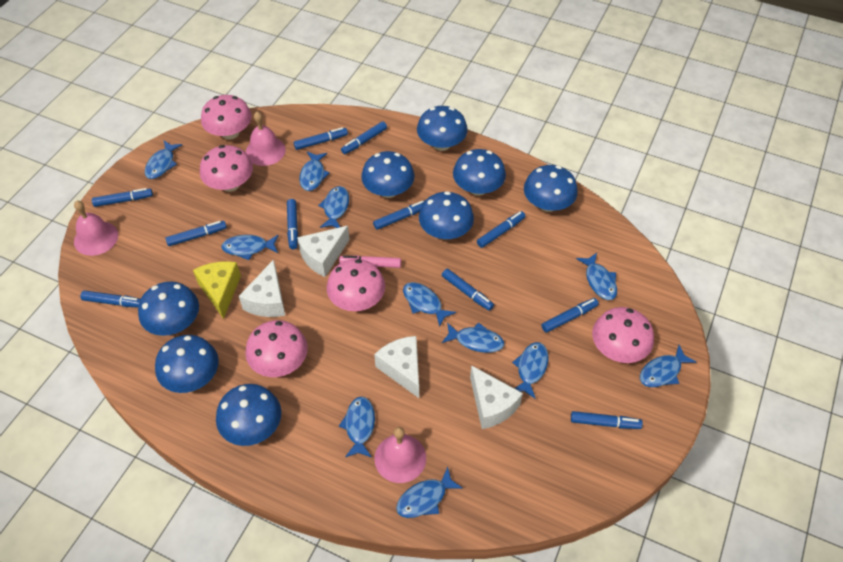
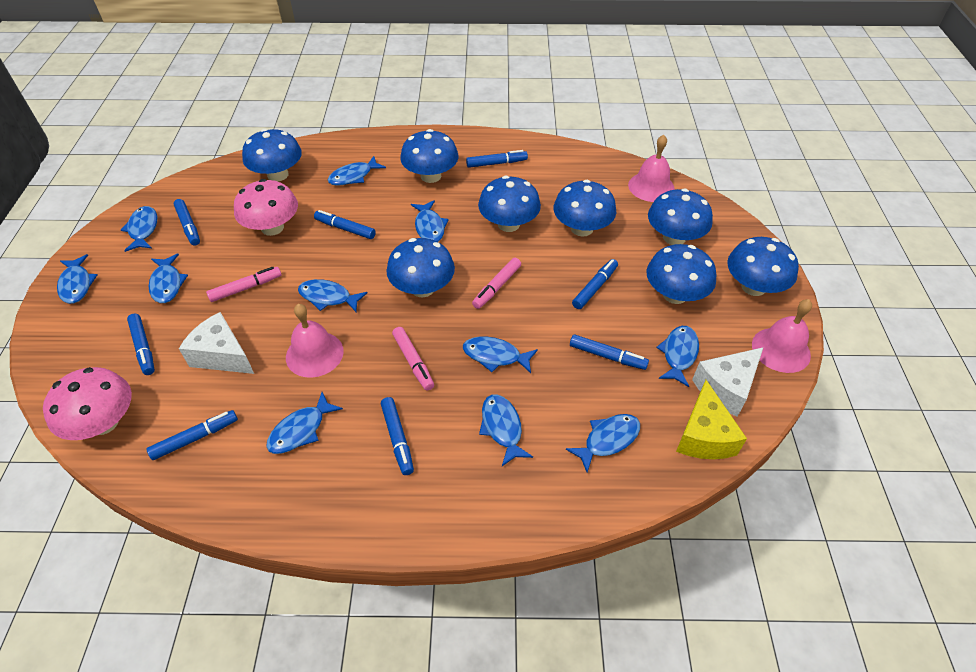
blue marker: [80,290,140,308] [92,188,153,207] [166,221,227,246] [287,199,298,249] [294,127,348,150] [341,121,387,154] [373,200,426,230] [442,269,494,311] [477,211,526,248] [541,298,599,333] [571,411,643,429] = 11 -> [127,314,155,375] [147,410,238,460] [173,199,200,246] [314,210,376,239] [381,397,414,475] [466,150,528,168] [570,334,649,370] [572,259,618,309] = 8
pink marker: [339,255,401,268] = 1 -> [206,267,281,302] [392,327,434,391] [472,258,521,309] = 3
pink mushroom: [200,145,253,192] [201,95,252,140] [245,320,308,377] [327,259,385,311] [592,307,654,363] = 5 -> [43,367,132,440] [234,179,298,236] = 2
white cheese: [239,259,285,317] [297,226,350,277] [374,336,419,398] [470,365,523,429] = 4 -> [179,312,254,374] [692,348,763,417] = 2

